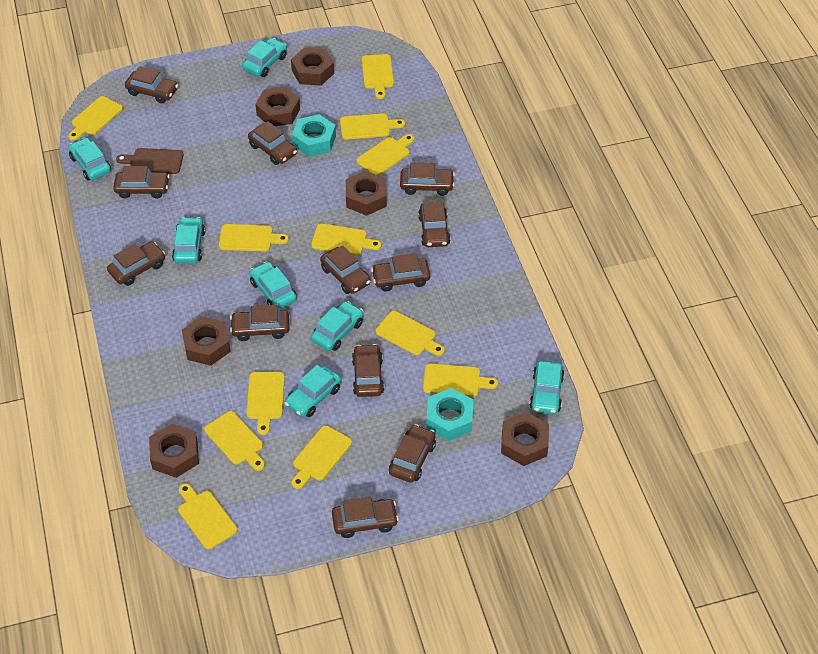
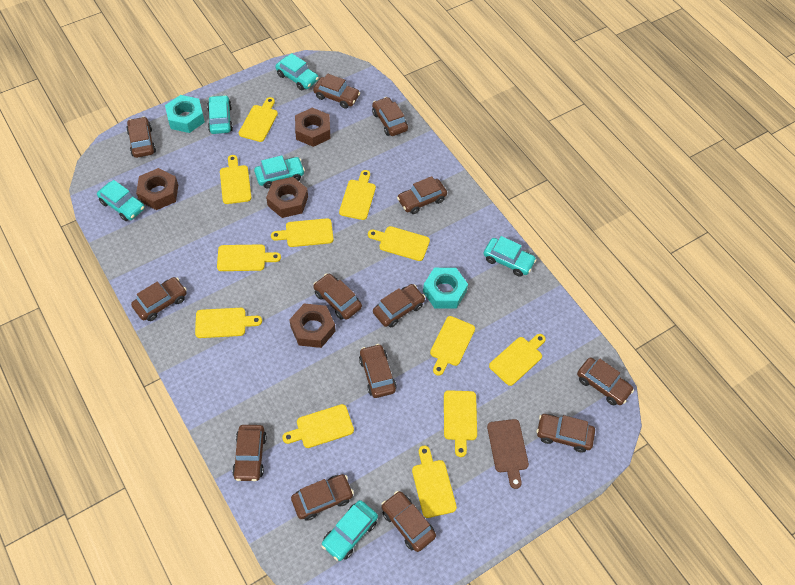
brown car: [107,242,165,286] [113,166,170,199] [125,66,178,103] [230,304,290,341] [248,121,297,165] [320,245,371,294] [332,497,399,538] [352,344,384,397] [371,253,430,292] [389,424,436,483] [400,163,455,196] [418,202,451,247] = 12 -> [126,117,156,158] [131,277,187,321] [232,425,267,481] [291,474,354,521] [313,73,360,109] [313,273,362,320] [359,344,397,398] [372,97,408,136] [373,284,425,327] [382,491,436,552] [397,176,447,214] [536,414,595,452] [577,358,634,405] = 13
brown nut: [149,423,199,478] [182,316,231,366] [255,87,300,126] [291,48,334,86] [346,171,387,216] [501,412,549,466] = 6 -> [136,168,178,210] [266,177,308,218] [289,303,336,348] [295,108,330,147] = 4
turquoise car: [68,137,111,181] [172,217,205,263] [242,38,287,77] [249,261,297,309] [284,365,341,417] [311,301,364,351] [529,361,564,414] = 7 -> [97,180,145,221] [207,95,233,134] [254,155,305,189] [275,53,319,90] [322,500,378,561] [483,236,536,277] = 6

